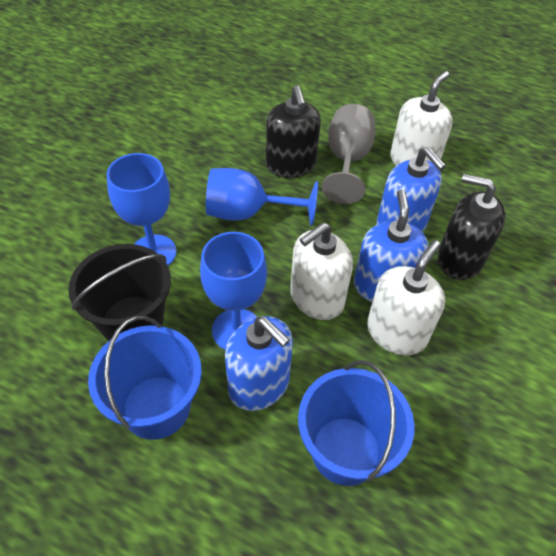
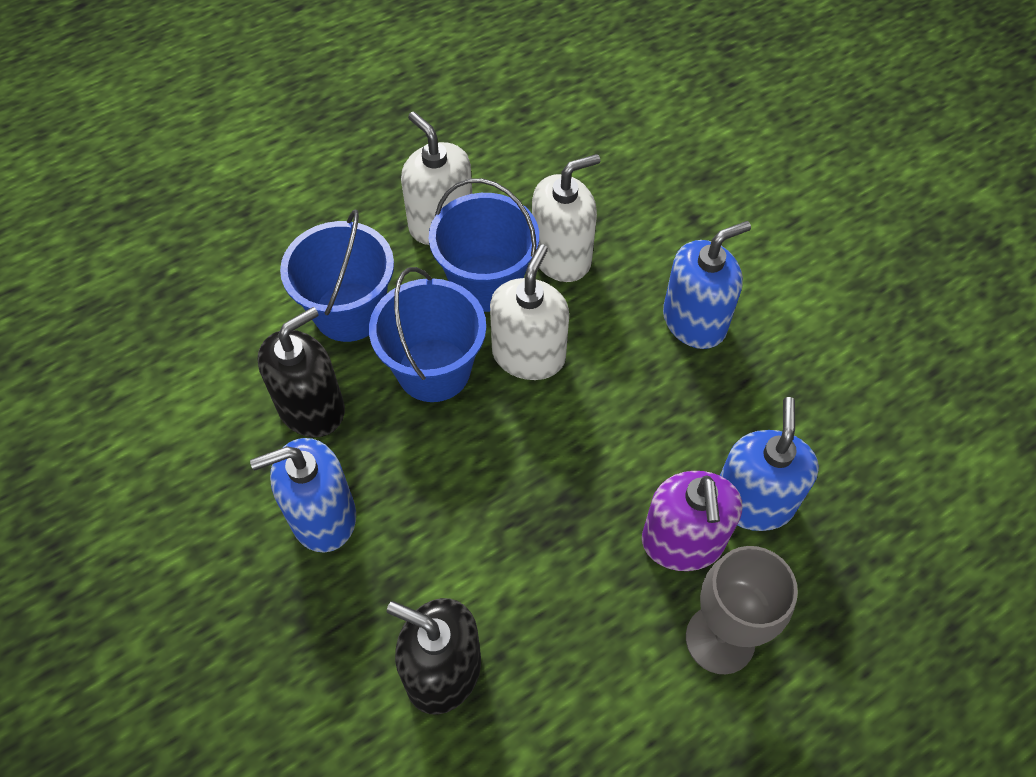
black bucket: [68,244,171,341] = 1 -> none = 0
blue bucket: [88,316,202,440] [298,360,415,486] = 2 -> [280,210,394,342] [369,267,486,402] [429,178,539,312] = 3
blue goblet: [107,153,177,265] [200,232,267,350] [206,168,318,226] = 3 -> none = 0
purple soap dispenser: none = 0 -> [642,471,742,571] = 1

